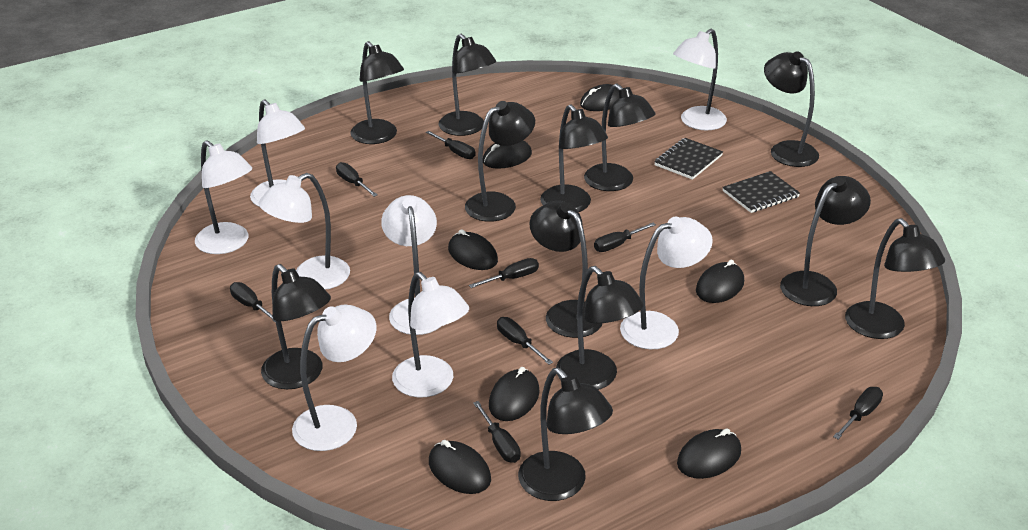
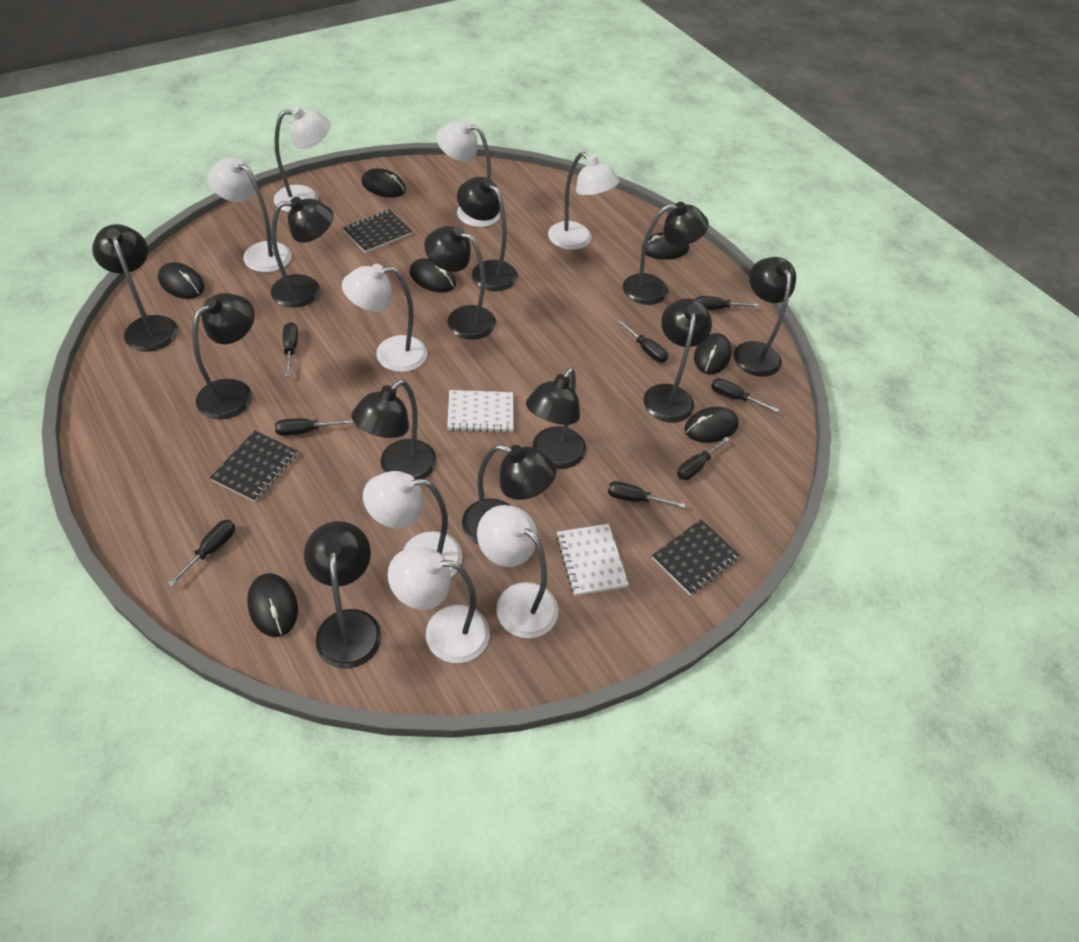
black notebook: [654,138,723,180] [722,171,800,213] = 2 -> [210,431,297,502] [343,210,412,253] [652,519,740,595] = 3
white notebook: none = 0 -> [447,390,513,433] [556,524,629,596] = 2

